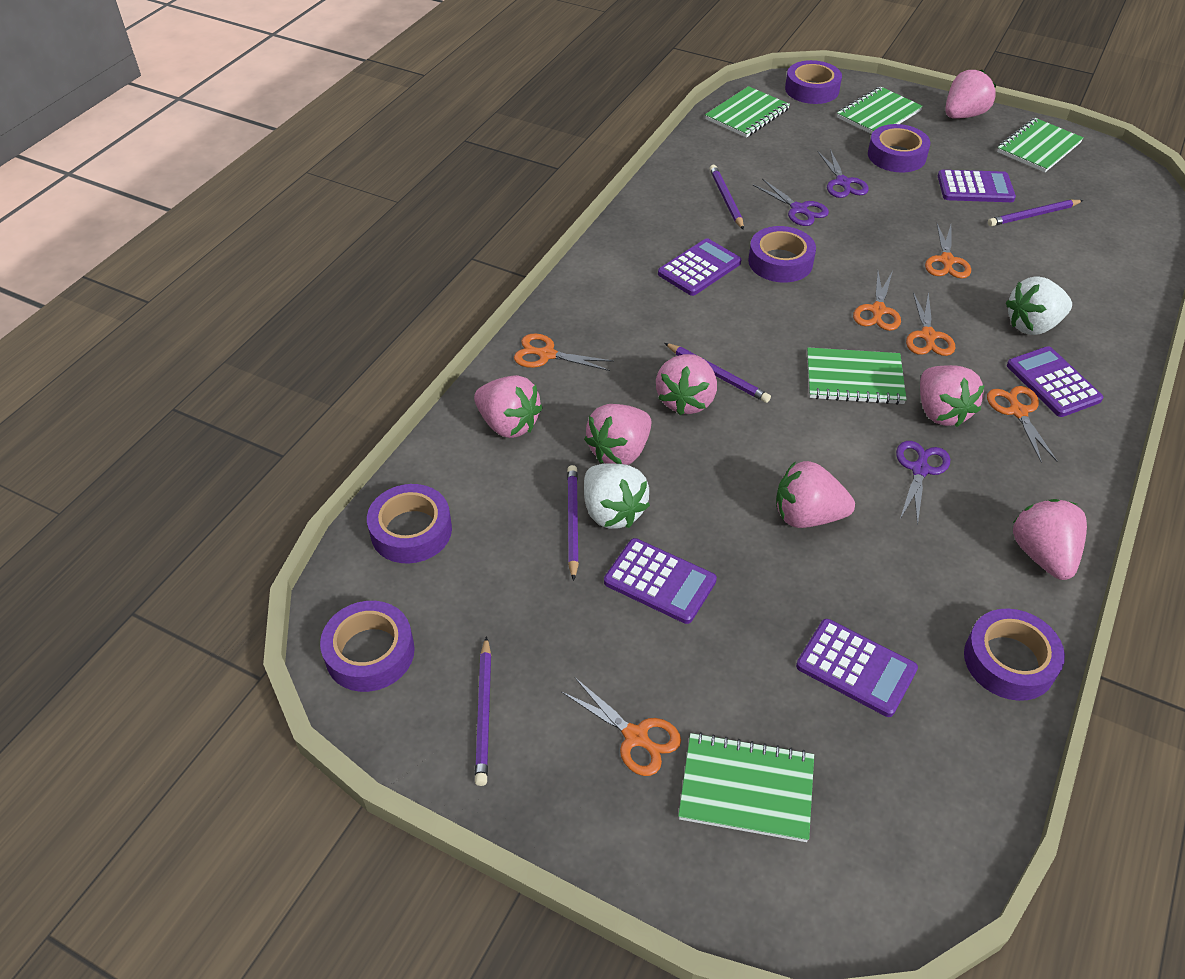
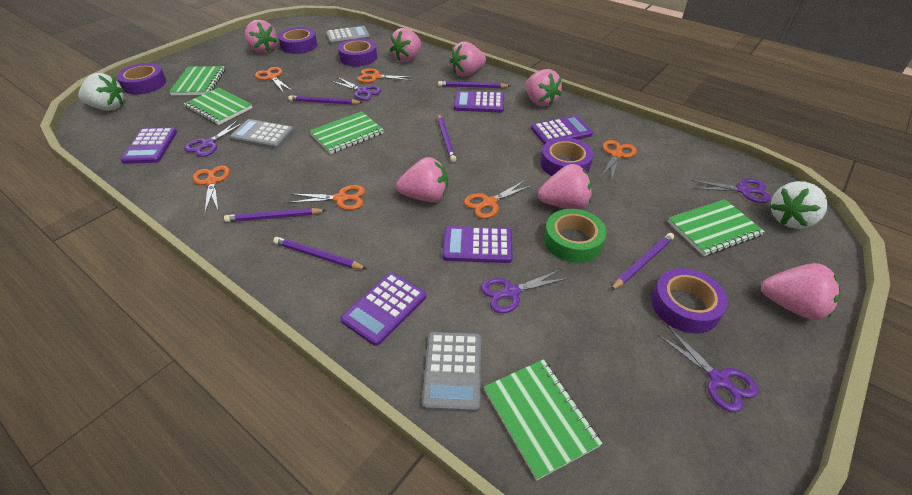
green tape: none = 0 -> [544,209,606,263] = 1
grey calculator: none = 0 -> [230,119,294,149] [326,26,370,45] [422,332,481,412] = 3
purple pencil: [475,636,491,786] [567,465,579,581] [665,343,771,403] [709,165,744,230] [988,200,1083,226] = 5 -> [224,208,326,222] [273,237,367,269] [288,95,363,105] [438,81,510,88] [438,114,456,162] [611,233,674,290] = 6
purple scissors: [753,179,829,226] [818,149,869,198] [896,441,950,526] = 3 -> [184,120,243,157] [331,77,382,101] [481,269,569,313] [657,326,759,412] [691,179,771,203] = 5
purple tape: [320,601,415,692] [367,484,452,564] [748,226,816,282] [785,60,842,104] [868,124,931,173] [964,609,1065,701] = 6 -> [117,63,166,94] [278,27,317,54] [338,38,377,67] [540,138,593,176] [651,268,728,333] = 5

